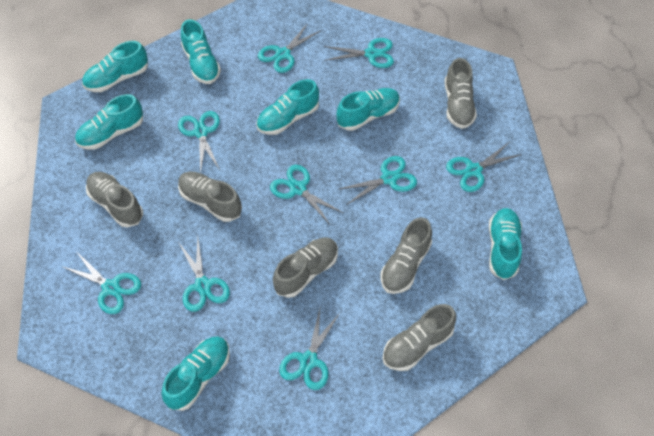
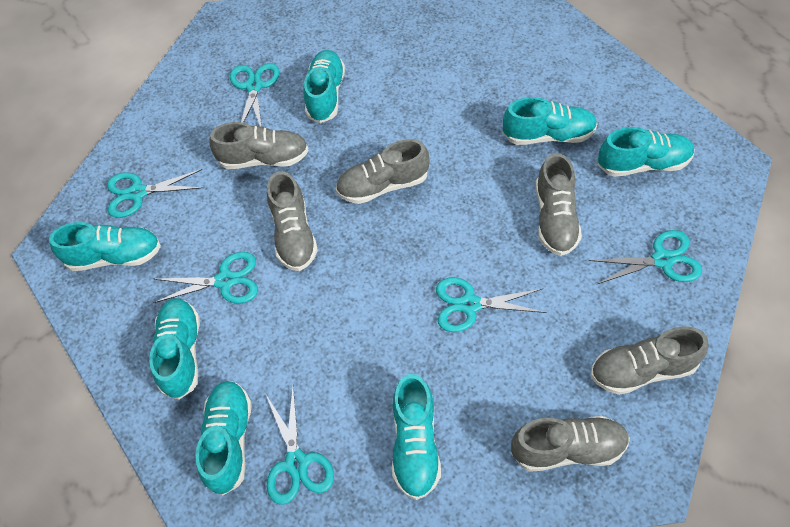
turquoise scissors: [61,251,141,314] [178,111,220,173] [179,237,230,312] [258,23,321,73] [270,165,343,226] [279,309,340,390] [324,38,394,68] [339,156,417,205] [446,143,522,192] = 9 -> [107,169,204,218] [153,252,258,304] [230,63,280,127] [265,388,334,505] [436,277,547,332] [588,230,702,284] = 6

